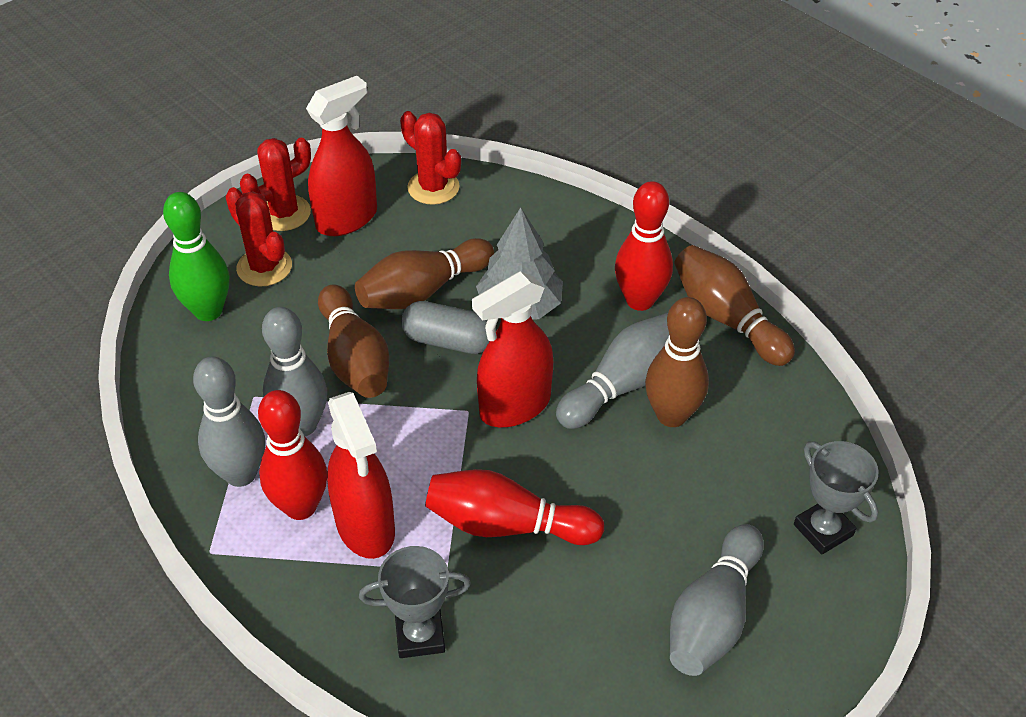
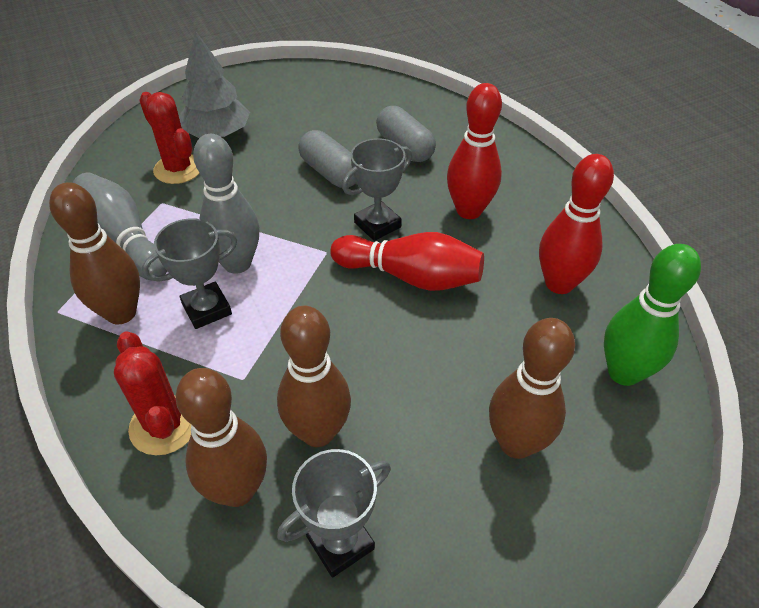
grey bowling pin: [193,356,265,487] [262,307,327,436] [556,313,669,429] [670,524,764,676] = 4 -> [73,173,167,280] [193,134,260,274] = 2
grey capsule: [401,301,490,354] = 1 -> [298,130,357,188] [376,106,436,162] = 2
grey trophy: [359,546,471,658] [794,441,878,555] = 2 -> [142,218,237,329] [277,449,391,578] [342,138,412,241] = 3
red cactus: [225,187,292,287] [240,138,311,231] [400,111,461,205] = 3 -> [114,331,191,455] [139,92,200,184] = 2
red spray bottle: [306,76,377,236] [327,392,395,559] [472,272,553,427] = 3 -> none = 0

